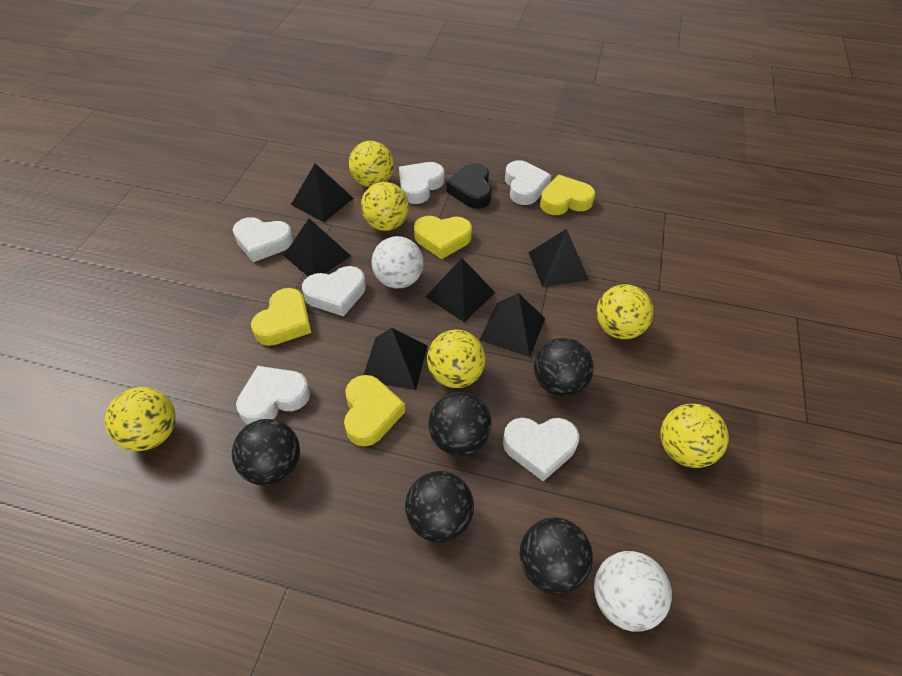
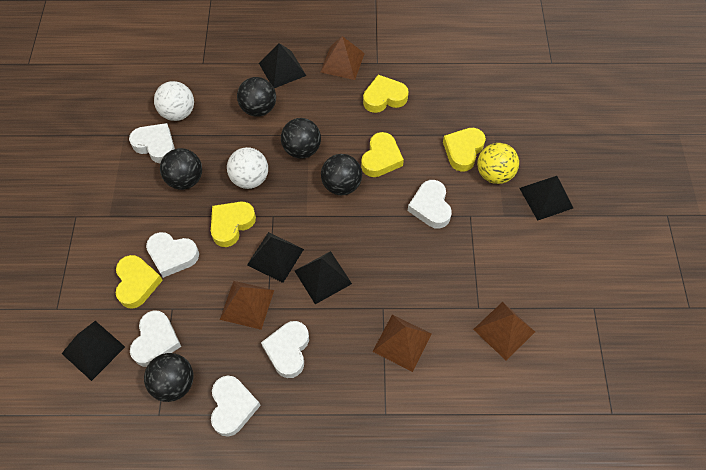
black heart: [446,163,492,209] = 1 -> none = 0
black pyramid: [284,218,351,276] [291,163,354,222] [364,328,427,390] [426,258,495,322] [480,293,545,357] [529,229,589,287] = 6 -> [62,321,125,381] [247,232,304,283] [259,43,306,88] [295,251,352,304] [519,176,573,221] = 5
brown pyramid: none = 0 -> [220,281,274,330] [321,36,365,80] [372,315,431,372] [473,302,535,360] = 4
yellow ball: [105,387,176,451] [349,141,394,187] [361,182,409,231] [427,330,486,388] [596,284,653,339] [660,404,729,468] = 6 -> [477,143,519,184] = 1
yellow heart: [251,288,311,346] [344,375,405,446] [414,216,472,259] [540,175,595,215] = 4 -> [116,255,163,308] [211,202,256,247] [361,132,404,177] [363,75,409,113] [443,128,486,172] = 5

